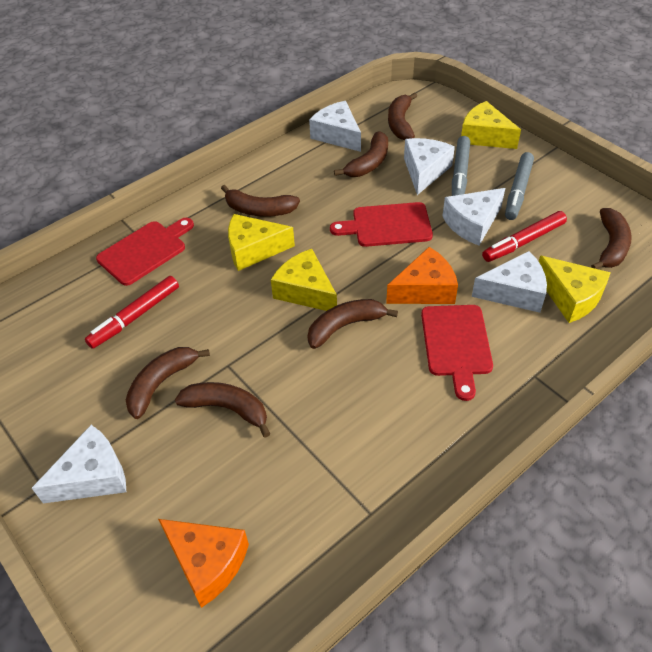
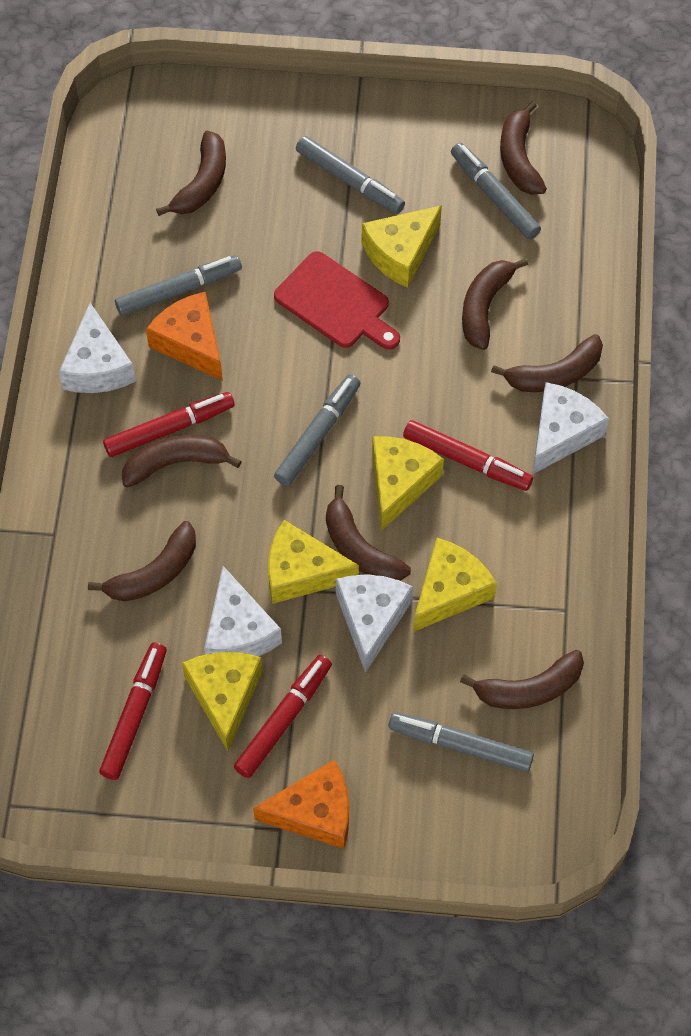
brown banana: [126,347,210,419] [175,382,271,438] [221,185,300,217] [307,299,398,349] [334,132,388,177] [388,92,417,140] [591,208,632,269] = 7 -> [88,521,196,602] [122,435,242,488] [156,131,226,216] [326,485,411,581] [460,650,584,709] [462,258,528,350] [491,334,603,392] [500,101,547,195] = 8
grey marker: [452,136,470,196] [505,152,534,220] = 2 -> [115,255,242,316] [274,374,360,486] [296,136,405,214] [388,712,534,772] [451,143,541,240] = 5
red cutting board: [96,218,194,286] [330,202,433,247] [421,305,493,401] = 3 -> [274,251,400,350] = 1
red marker: [85,276,179,349] [482,211,567,262] = 2 -> [99,643,167,780] [103,392,235,457] [234,655,332,778] [403,420,533,491] = 4
white cheese: [32,425,126,503] [309,101,361,152] [404,138,455,195] [442,188,505,245] [472,251,547,313] = 5 -> [59,303,136,393] [204,566,282,656] [336,574,413,673] [532,382,609,475] = 4
yellow cheese: [228,214,295,271] [271,249,337,311] [461,101,521,149] [539,256,611,323] = 4 -> [182,652,263,751] [268,520,359,604] [362,205,442,288] [372,437,444,531] [413,538,497,632] = 5

